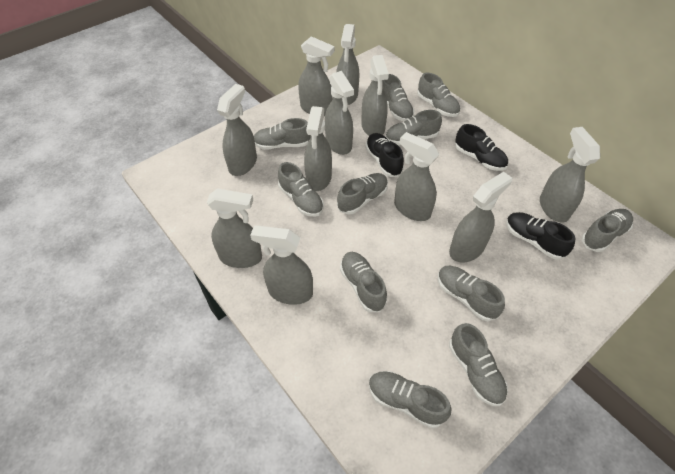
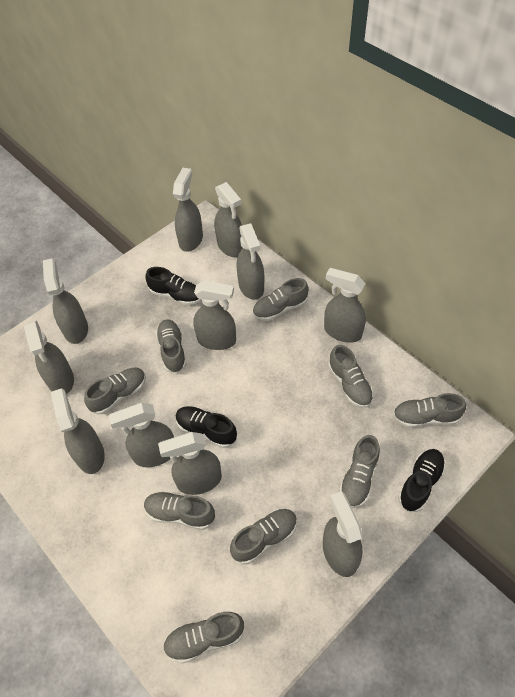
grey shoe: [254,118,311,150] [278,162,324,217] [337,173,388,215] [340,252,387,312] [369,371,451,428] [382,74,414,122] [385,110,442,145] [417,73,460,117] [438,266,505,321] [449,323,508,406] [582,209,633,252] = 11 -> [84,367,146,415] [144,491,215,530] [156,319,187,373] [163,612,244,663] [230,509,297,564] [252,278,309,321] [328,345,374,408] [339,435,380,508] [393,393,466,427] = 9

